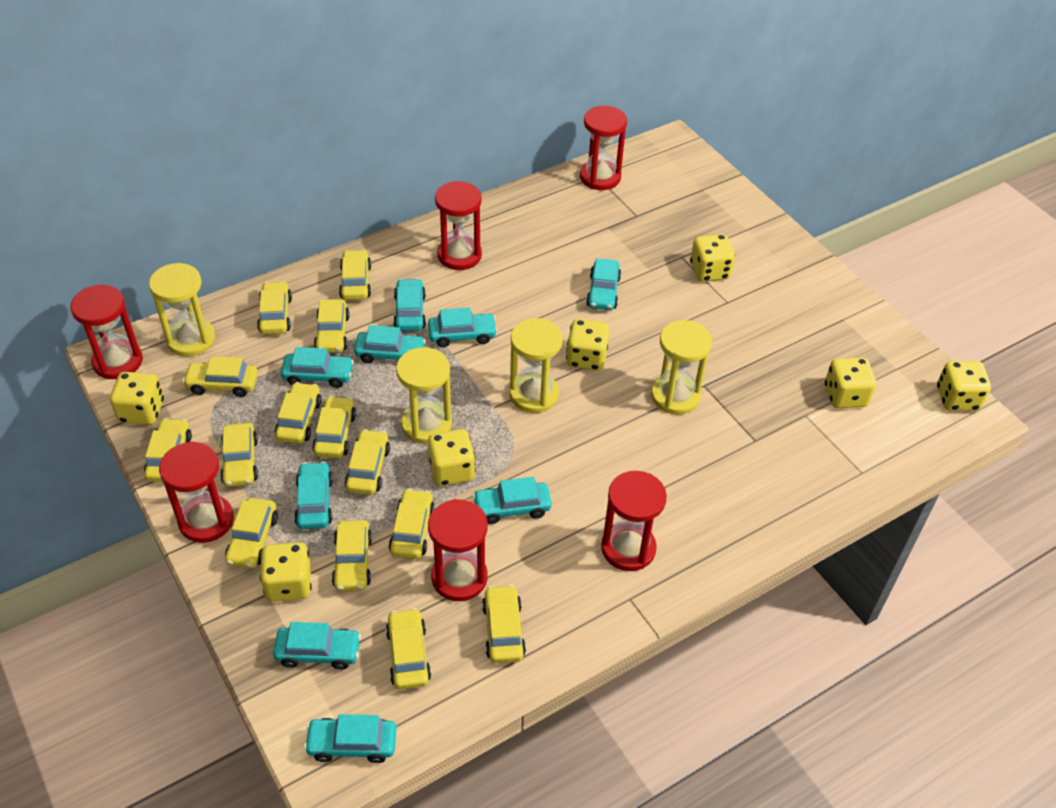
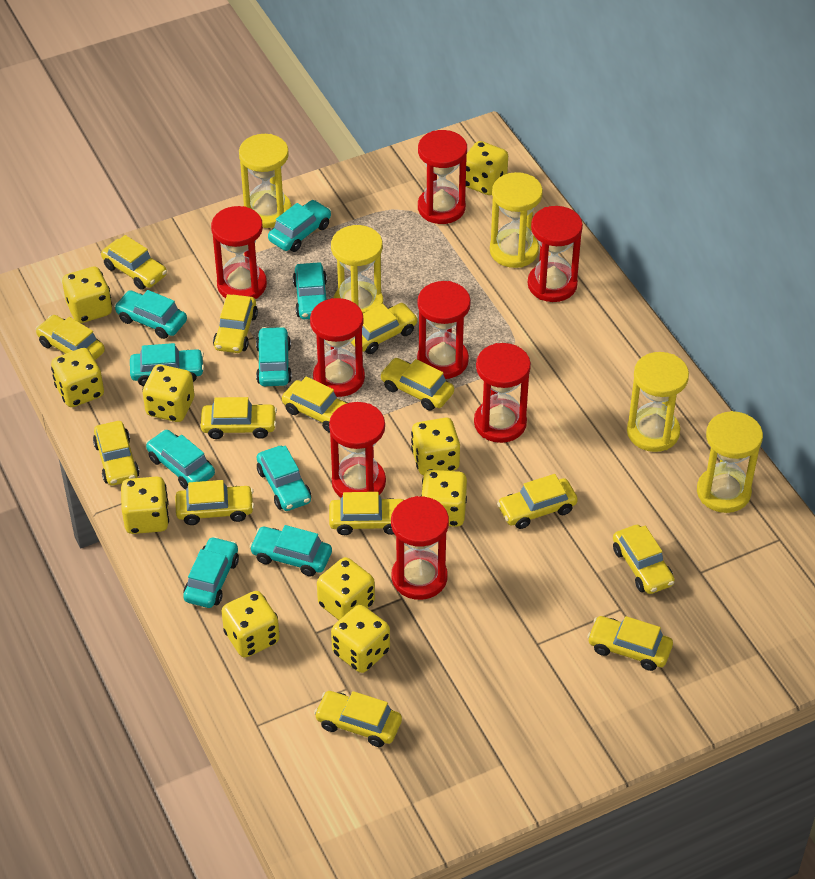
red hourglass: [70,285,143,379] [159,442,234,543] [428,499,488,601] [435,181,482,270] [580,106,627,190] [601,471,667,571] = 6 -> [211,206,267,299] [310,298,365,397] [329,402,386,498] [391,496,449,600] [417,281,471,379] [418,130,467,224] [474,343,531,443] [528,206,583,302] = 8
yellow dice: [110,372,164,425] [260,542,312,602] [428,429,476,486] [566,319,610,371] [690,234,735,282] [825,357,876,408] [937,361,991,411] = 7 -> [51,348,104,407] [62,267,112,323] [121,477,169,534] [142,364,194,422] [222,591,280,658] [317,557,375,620] [331,605,390,673] [411,418,460,475] [421,470,467,527] [466,141,508,195] = 10
yellow hourglass: [149,263,215,357] [396,347,452,444] [509,318,563,413] [651,320,712,415] = 4 -> [239,134,292,228] [331,225,383,313] [490,172,543,268] [627,352,689,452] [697,411,763,513] = 5

